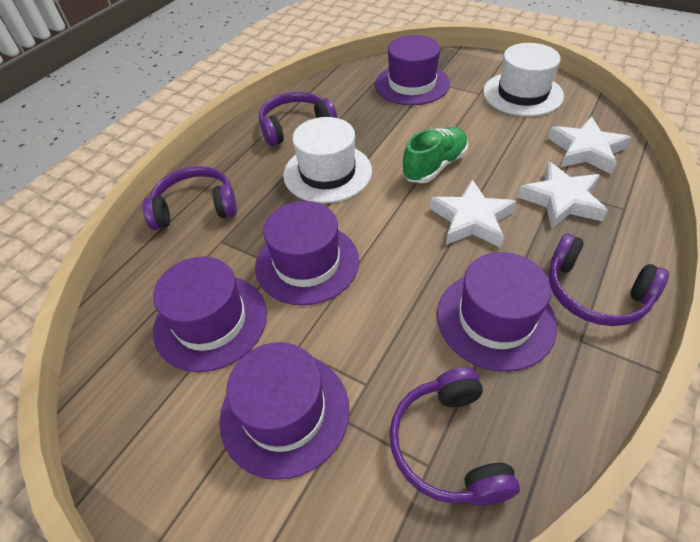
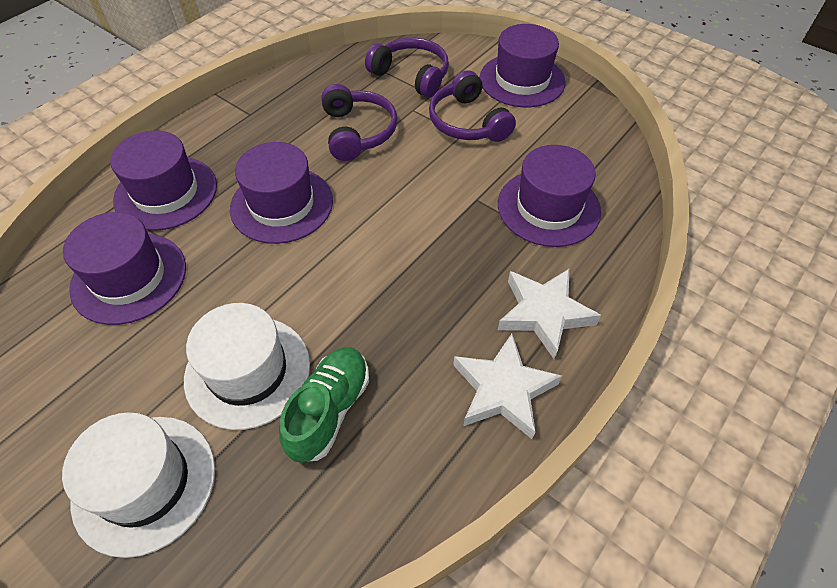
purple headphones: [143,166,237,230] [259,92,337,147] [389,367,520,506] [549,233,669,326] = 4 -> [321,84,397,161] [365,38,449,98] [429,70,516,142] = 3
white star: [430,179,517,248] [518,162,608,229] [548,116,631,175] = 3 -> [453,334,562,439] [498,268,601,359] = 2

